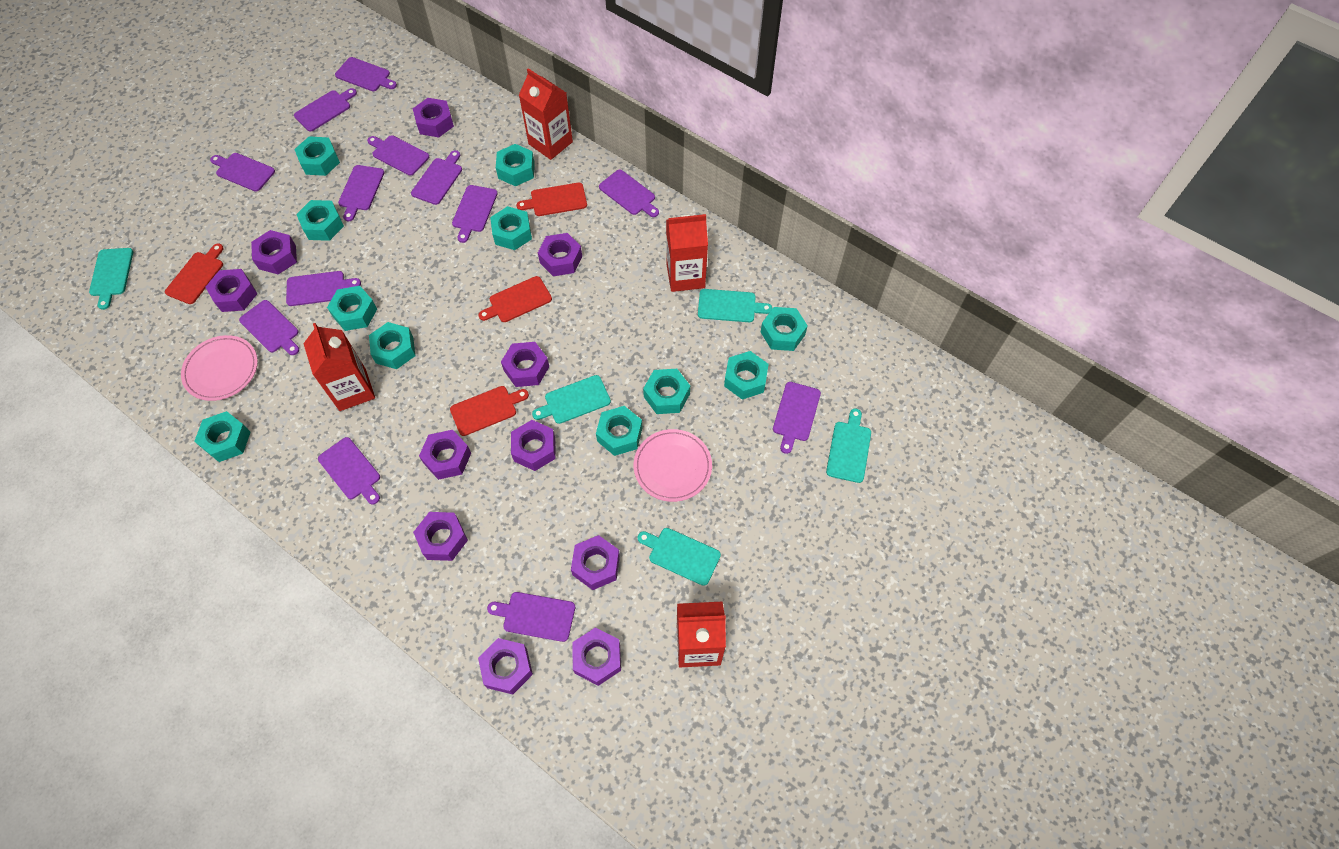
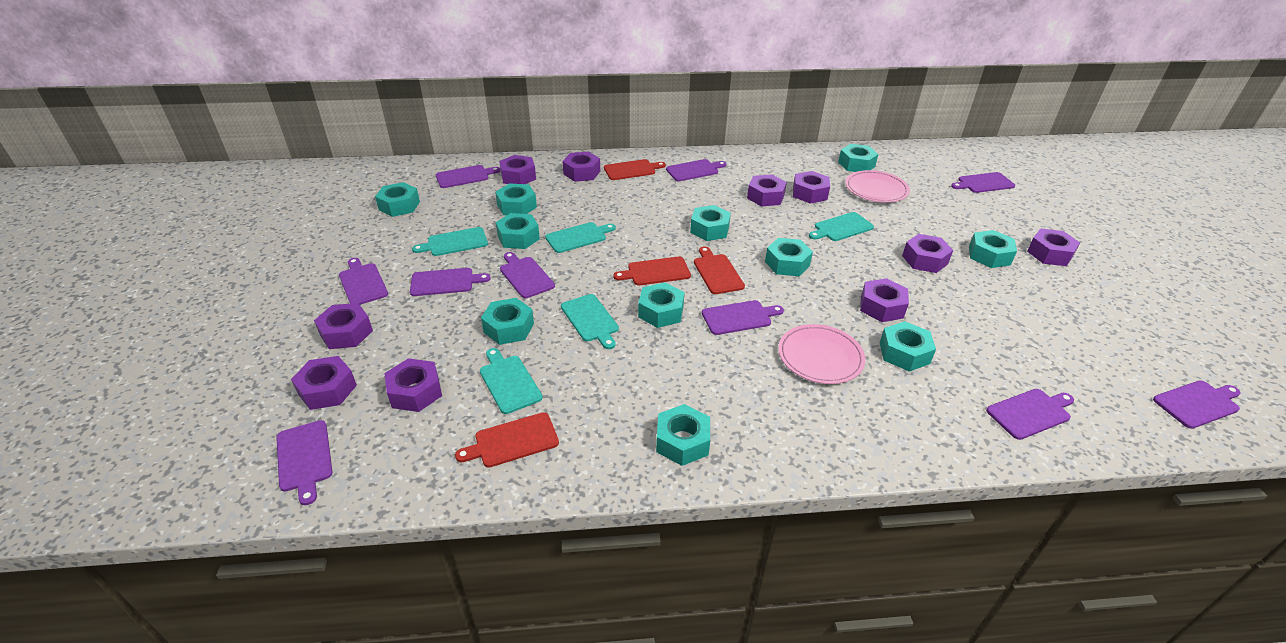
purple cutting board: [210,153,275,192] [239,300,299,355] [286,271,361,306] [294,88,357,132] [318,437,380,505] [335,57,397,91] [338,165,385,221] [367,135,429,176] [411,150,462,205] [452,185,498,243] [487,592,575,642] [599,169,659,217] [773,382,821,454] = 13 -> [276,420,332,505] [339,258,388,305] [410,268,491,296] [436,165,500,188] [500,252,555,298] [666,159,727,181] [702,300,784,335] [951,172,1015,193] [986,389,1074,440] [1153,380,1240,429] = 10
purple nut: [205,269,258,312] [251,230,297,275] [413,98,454,137] [413,512,468,561] [419,430,471,480] [478,638,533,694] [501,342,549,387] [511,420,556,471] [538,233,582,276] [571,535,620,590] [572,627,621,686] = 11 -> [291,356,357,410] [314,303,373,349] [384,358,442,412] [499,155,536,184] [562,152,600,182] [747,174,787,207] [793,171,830,204] [860,278,909,322] [902,234,953,273] [1027,228,1080,266] = 10
red carton: [303,323,375,411] [519,68,573,160] [666,214,708,292] [677,602,726,667] = 4 -> none = 0

